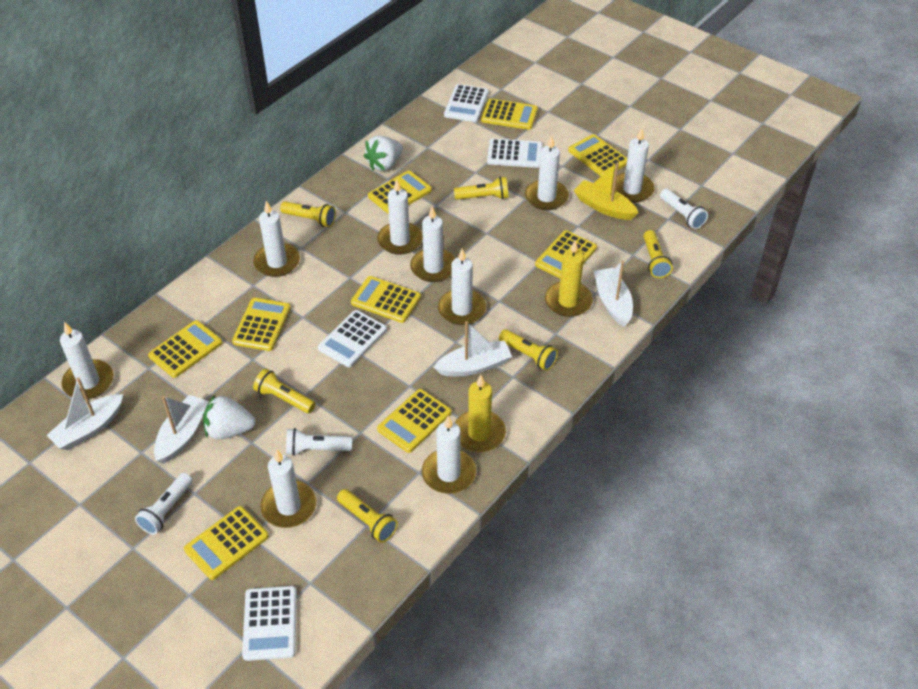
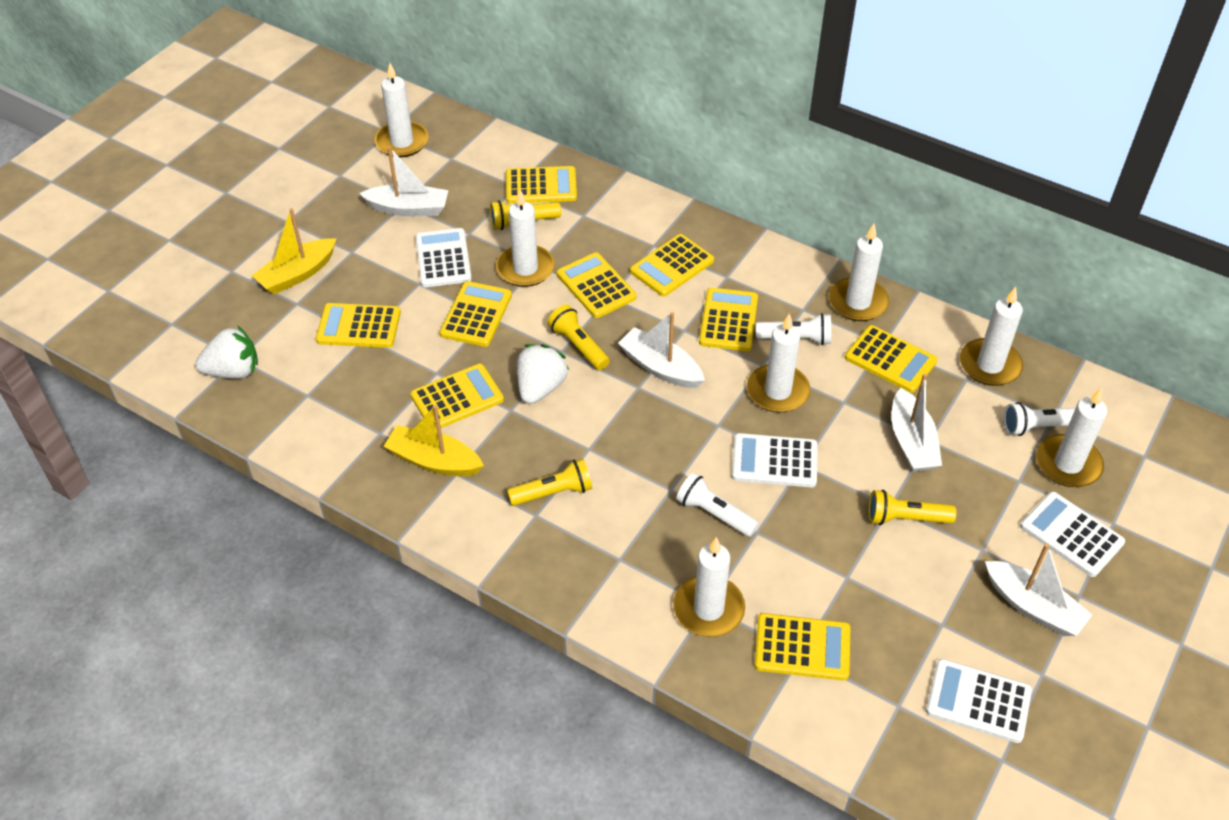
white candle: [60,322,114,400] [253,201,300,277] [260,450,316,528] [377,179,423,254] [410,206,455,282] [422,416,476,494] [438,249,486,325] [525,135,569,210] [612,128,655,203] = 9 -> [375,63,428,157] [496,190,555,287] [673,537,745,637] [747,313,810,413] [829,224,889,321] [960,287,1023,386] [1036,388,1107,487] = 7
yellow boat: [574,162,638,220] = 1 -> [252,208,336,294] [383,405,484,476] = 2
yellow candle: [455,375,506,452] [545,240,593,317] = 2 -> none = 0
yellow flashlight: [253,369,315,414] [280,201,336,227] [337,489,398,543] [454,177,509,200] [499,329,558,371] [644,230,673,278] = 6 -> [490,200,561,230] [507,458,592,506] [548,305,610,370] [868,490,957,525] = 4

